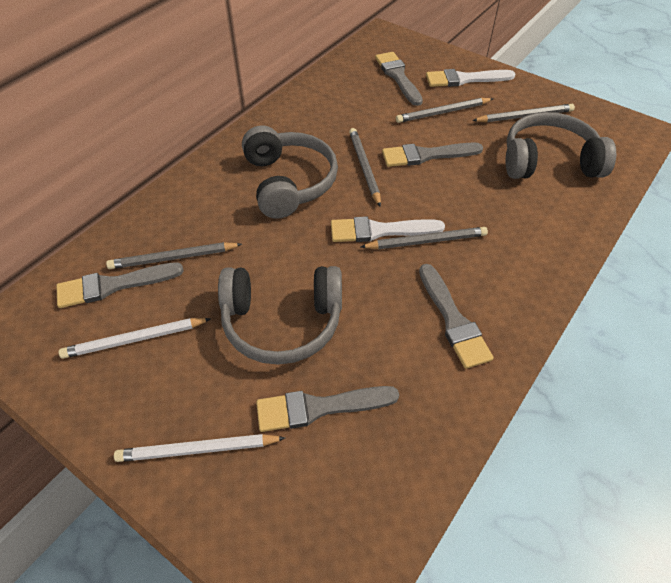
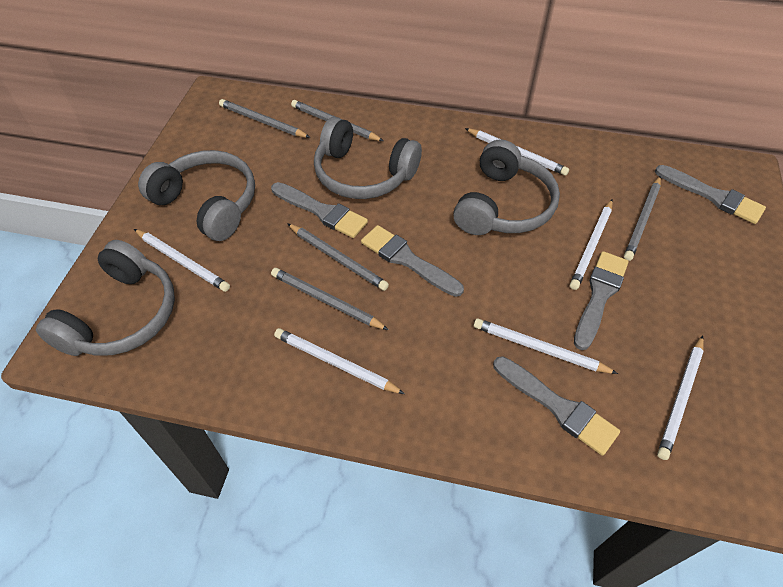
grey headphones: [218,266,342,365] [242,125,338,219] [506,112,616,179] = 3 -> [36,240,175,356] [138,150,255,241] [314,117,422,199] [453,140,560,235] = 4
white brush: [331,216,445,242] [426,69,515,87] = 2 -> none = 0
white pencil: [59,318,211,359] [114,434,285,462] = 2 -> [134,229,230,292] [274,328,405,394] [465,128,569,176] [474,318,618,374] [570,199,613,290] [657,335,704,460] = 6

